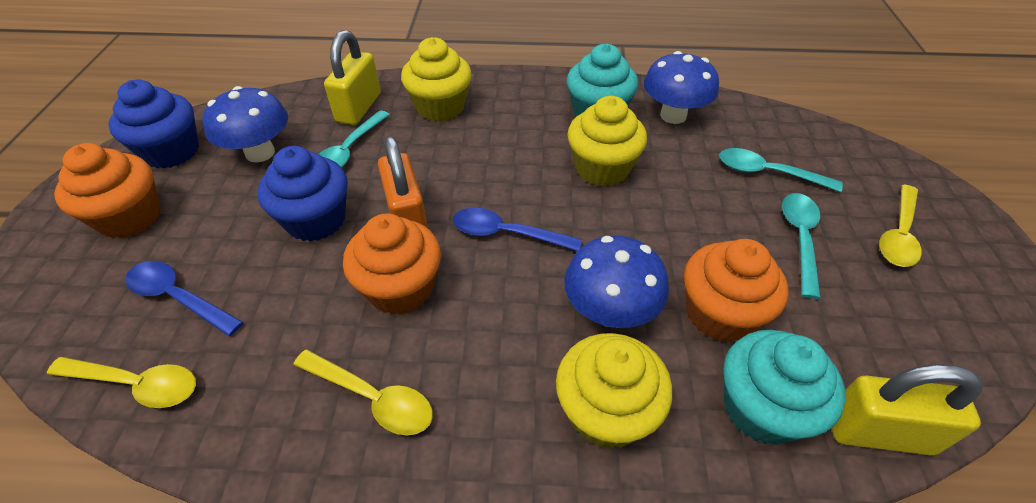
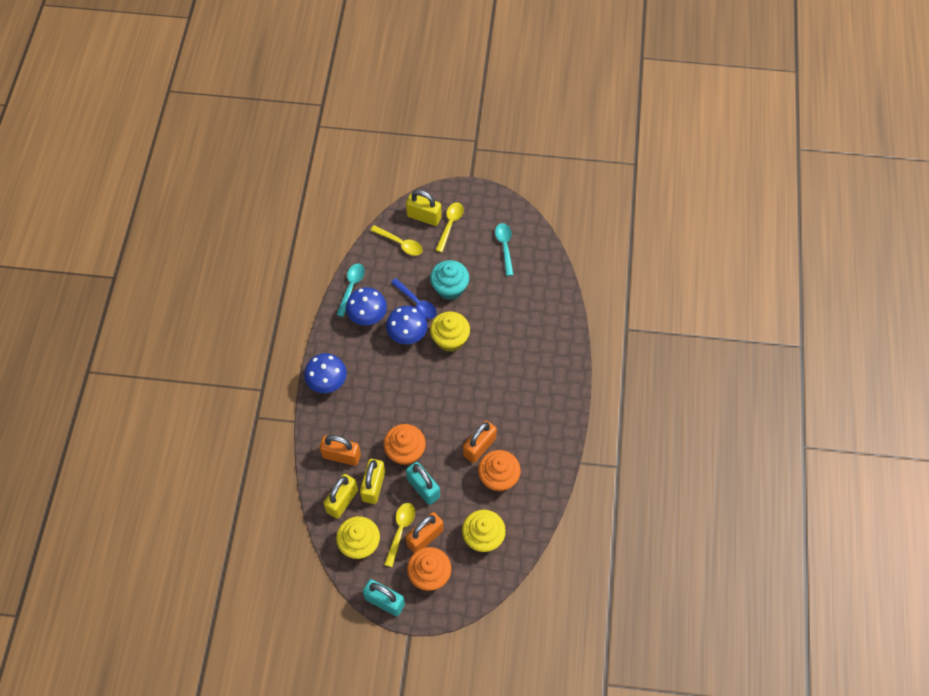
blue cupcake: [108,80,199,169] [258,146,348,242] = 2 -> none = 0
blue spoon: [126,261,243,336] [453,208,582,251] = 2 -> [391,278,437,319] = 1
orange padlock: [378,136,428,228] = 1 -> [320,435,361,466] [406,512,444,553] [463,420,497,463] = 3
turquoise cupcake: [567,44,638,117] [723,330,846,445] = 2 -> [430,260,469,300] = 1
turquoise padlock: none = 0 -> [363,579,405,616] [406,462,440,505] = 2
turquoise spoon: [319,110,390,168] [719,148,843,192] [782,193,821,299] = 3 -> [336,264,365,317] [495,223,514,276] = 2
yellow padlock: [324,30,381,125] [832,364,983,455] = 2 -> [323,474,358,519] [360,459,385,504] [406,190,442,226] = 3

